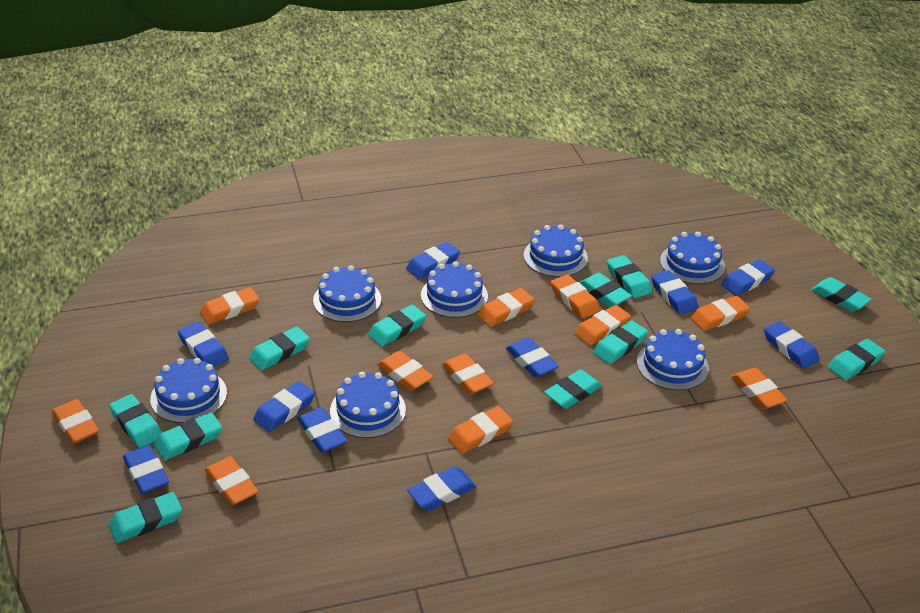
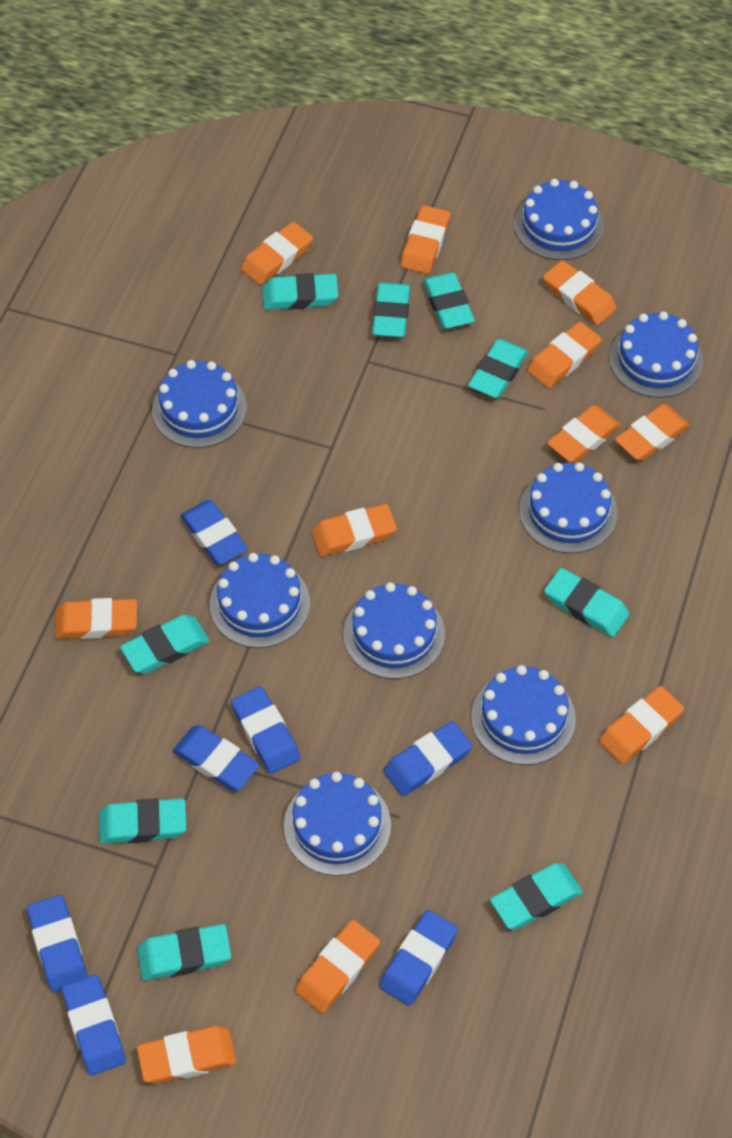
blue cake: [150,358,227,423] [313,265,381,322] [330,372,406,438] [421,261,488,318] [524,225,588,277] [637,329,709,390] [660,232,725,284] = 7 -> [152,360,247,448] [210,553,310,648] [284,772,391,876] [344,582,445,679] [471,665,576,765] [514,179,604,260] [520,462,617,553] [609,311,703,398] = 8
blue eraser: [123,445,169,494] [178,322,229,367] [253,381,315,432] [297,407,347,452] [406,242,460,279] [407,467,476,511] [506,338,559,377] [651,270,698,314] [721,259,775,296] [764,321,820,368] = 10 -> [27,895,88,992] [62,974,126,1076] [172,725,260,790] [180,500,248,565] [231,686,300,774] [379,910,458,1006] [383,721,473,796] = 7
turquoise eraser: [109,394,162,448] [109,492,182,543] [154,412,222,460] [249,327,310,370] [368,305,426,346] [544,370,602,409] [579,273,632,307] [593,320,648,364] [607,255,652,298] [811,277,872,312] [828,339,885,380] = 11 -> [99,798,186,844] [120,615,210,673] [137,924,231,980] [262,273,338,310] [372,283,410,337] [423,272,475,329] [468,339,528,398] [490,863,582,929] [544,568,629,637] = 9

